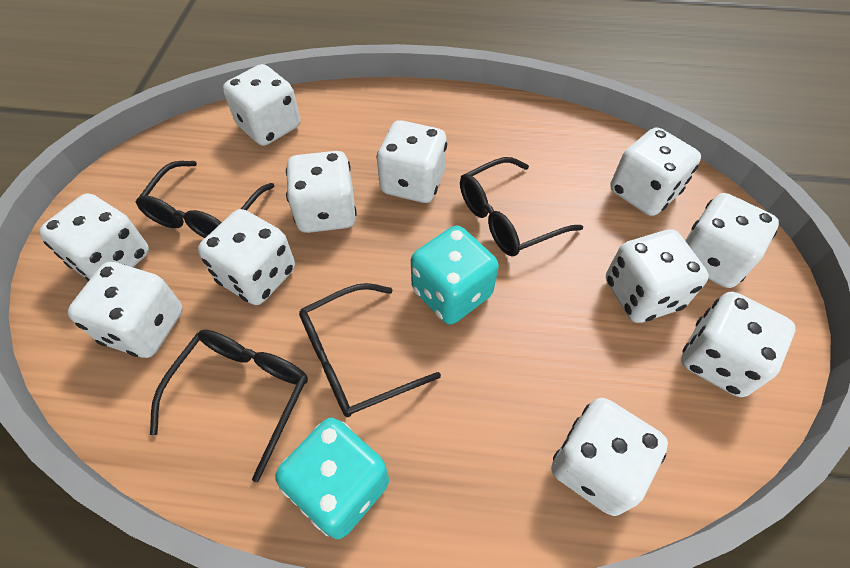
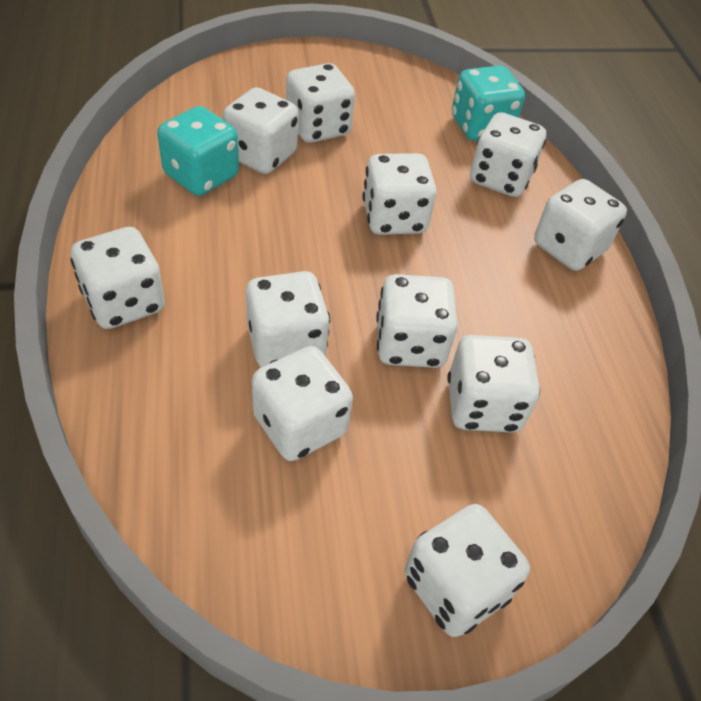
black glasses: [136,161,274,238] [150,330,308,482] [299,283,441,417] [460,157,583,257] = 4 -> none = 0

